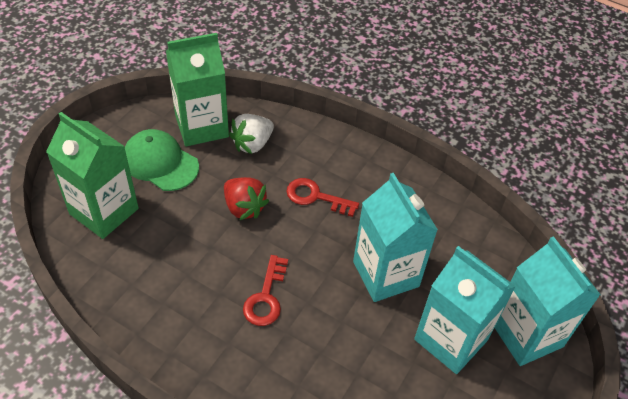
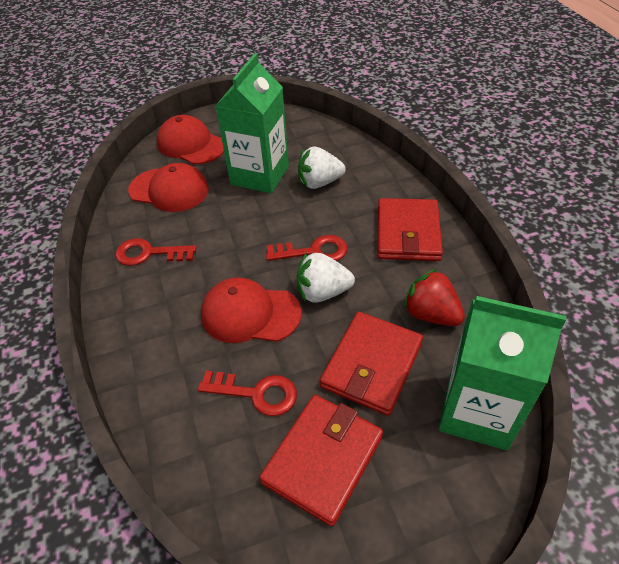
green cap: [125,129,199,191] = 1 -> none = 0
red cap: none = 0 -> [128,163,208,212] [157,115,224,164] [201,278,301,343] = 3
red key: [243,255,288,326] [286,178,359,217] = 2 -> [115,238,196,266] [198,371,297,416] [266,235,347,261] = 3
red wallet: none = 0 -> [259,395,383,526] [320,312,423,416] [378,198,443,261] = 3
turquoise carton: [353,173,438,302] [414,246,516,374] [495,236,601,366] = 3 -> none = 0
white strawberry: [229,114,274,154] = 1 -> [297,252,355,303] [298,146,346,189] = 2

